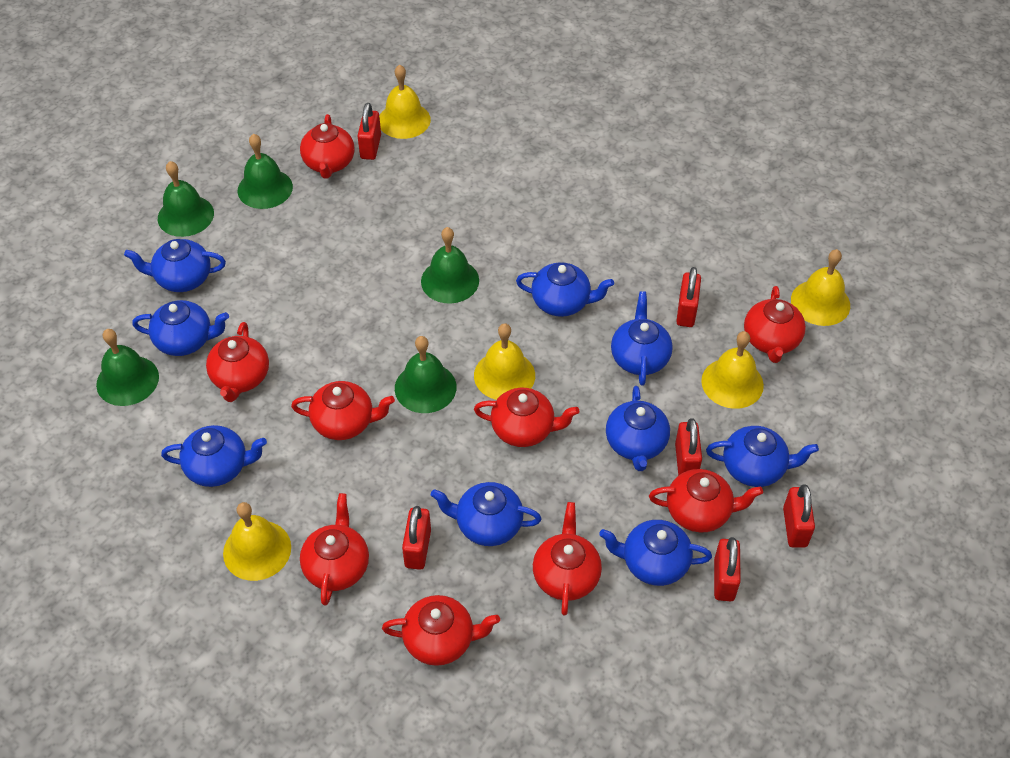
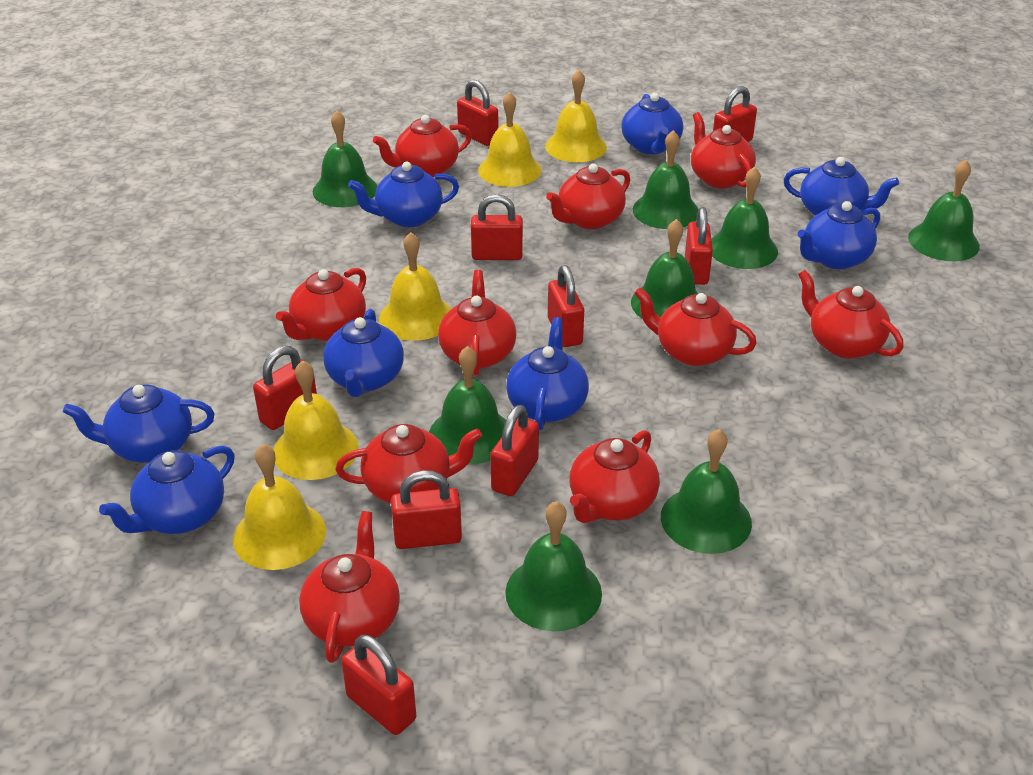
blue teapot: [124,239,226,292] [132,300,229,356] [161,425,267,487] [430,482,542,546] [516,262,614,317] [599,520,712,586] [606,386,670,471] [611,291,673,386] [706,426,819,487] = 9 -> [63,385,214,463] [99,446,235,534] [323,309,404,397] [348,162,459,227] [506,317,589,430] [621,93,683,154] [784,157,899,216] [797,201,880,269] = 8
green bell: [96,329,159,406] [158,161,214,237] [238,134,293,209] [395,336,457,413] [421,227,479,304] = 5 -> [313,111,377,207] [429,346,506,464] [505,501,602,631] [631,219,698,318] [633,130,699,229] [661,429,752,554] [711,167,778,269] [908,160,980,261] = 8
red padlock: [357,103,381,160] [402,506,431,570] [675,418,702,476] [676,267,701,327] [714,537,741,601] [783,484,815,548] = 6 -> [253,346,317,430] [341,635,416,735] [391,470,462,549] [457,80,498,146] [471,194,523,260] [490,405,539,496] [548,265,584,347] [685,207,713,285] [713,86,757,142] = 9
red teapot: [206,322,269,402] [291,381,395,440] [300,114,355,179] [300,493,369,606] [382,595,500,666] [474,388,579,447] [533,502,602,615] [649,469,763,532] [744,286,806,363] = 9 -> [276,268,366,341] [299,511,400,663] [335,424,482,504] [373,115,472,177] [438,270,517,376] [546,163,630,229] [570,430,660,523] [634,287,757,366] [691,112,756,189] [798,270,903,359] = 10

